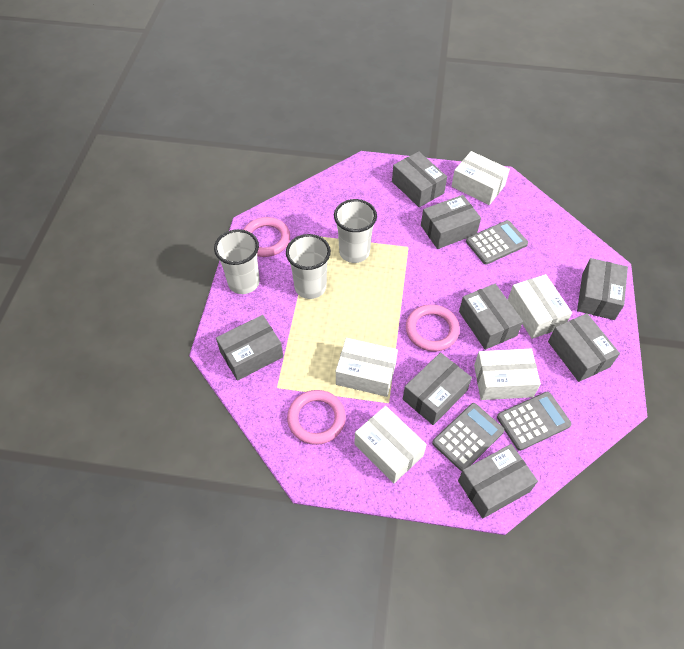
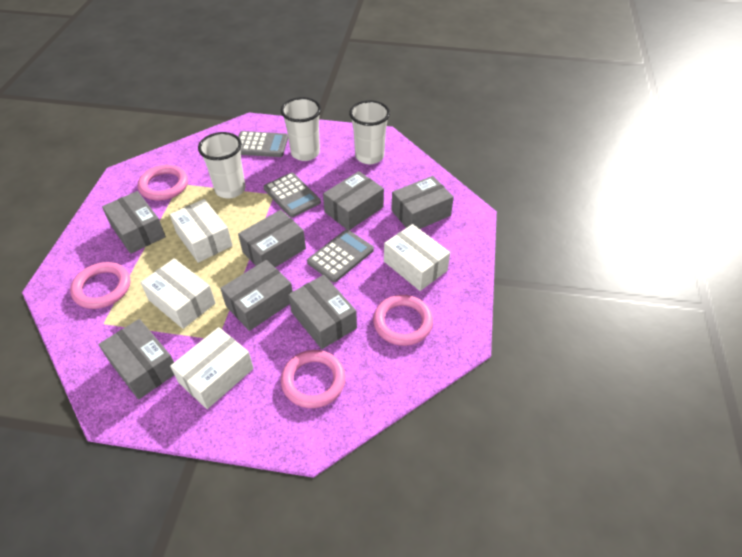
grey box: [216,315,283,381] [392,151,447,207] [403,353,472,425] [421,195,481,249] [458,444,538,519] [459,284,523,350] [548,313,620,382] [577,258,628,320] = 8 -> [98,319,174,399] [102,191,166,254] [220,260,293,331] [238,210,306,267] [288,275,357,349] [323,171,384,230] [391,176,454,229] = 7
pink ring: [243,217,290,257] [287,390,346,445] [406,304,460,351] = 3 -> [70,262,130,309] [138,165,188,201] [281,350,346,408] [373,295,433,346] = 4
white box: [336,338,398,397] [354,406,427,483] [451,151,510,205] [474,349,541,400] [508,274,572,339] = 5 -> [140,258,215,329] [170,199,233,263] [170,327,254,409] [384,224,450,291] = 4

